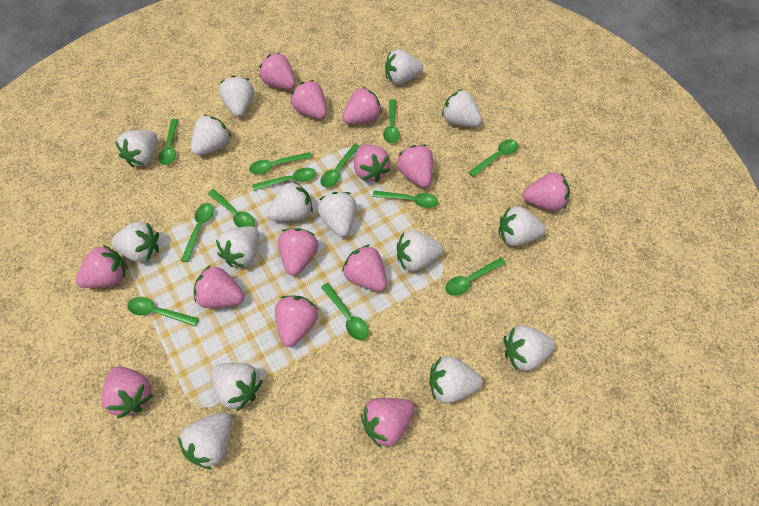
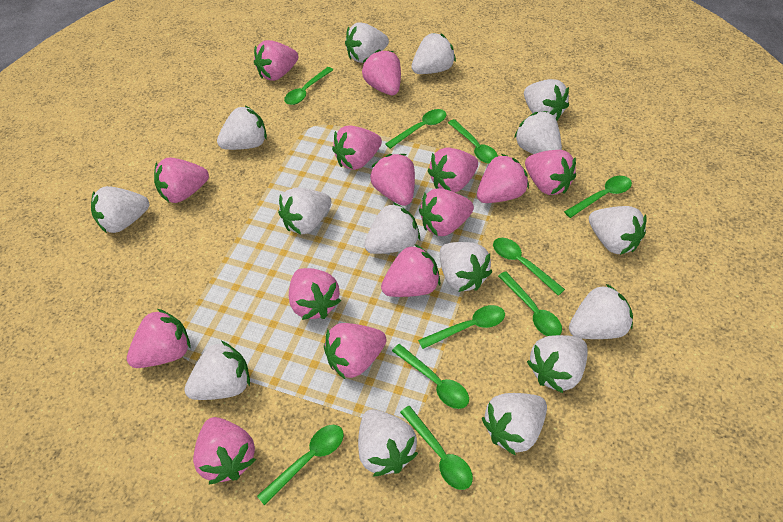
green spoon: [127,297,199,326] [159,119,178,165] [181,203,214,262] [208,189,255,227] [249,152,312,174] [252,167,316,191] [320,144,359,188] [321,283,369,340] [372,191,438,208] [383,99,400,143] [445,257,506,296] [468,139,518,177] = 12 -> [257,425,344,505] [284,67,333,105] [385,109,446,149] [392,344,469,409] [400,406,473,490] [418,305,505,349] [448,119,498,163] [493,238,565,296] [498,271,562,336] [564,176,632,218] = 10
pink strawberry: [76,244,127,288] [102,366,154,419] [194,265,244,308] [259,52,296,89] [275,295,318,347] [278,228,318,276] [291,80,327,119] [342,87,382,124] [342,245,387,292] [354,145,390,182] [361,398,415,448] [396,145,433,188] [522,172,570,211] = 13 -> [127,309,190,368] [154,157,209,203] [193,417,256,484] [254,40,298,81] [289,268,341,320] [324,323,387,379] [332,125,382,170] [362,50,401,95] [370,154,415,206] [381,244,440,297] [419,188,474,236] [428,148,478,192] [477,154,529,203] [525,150,576,195] = 14

